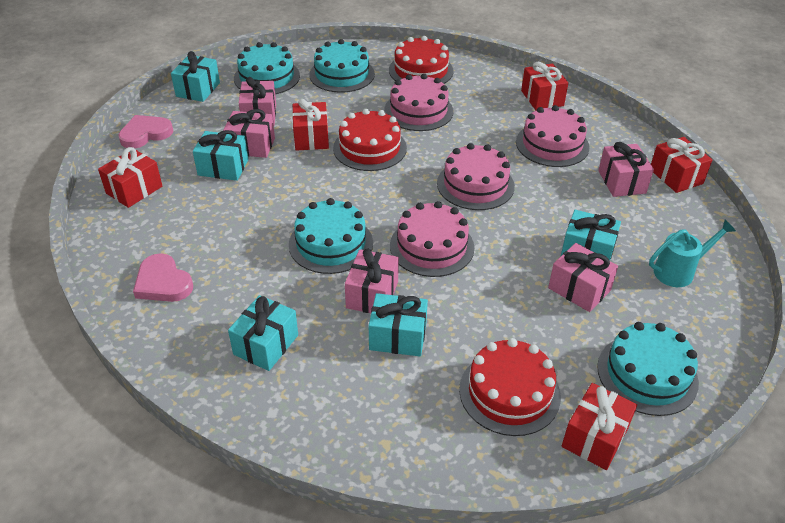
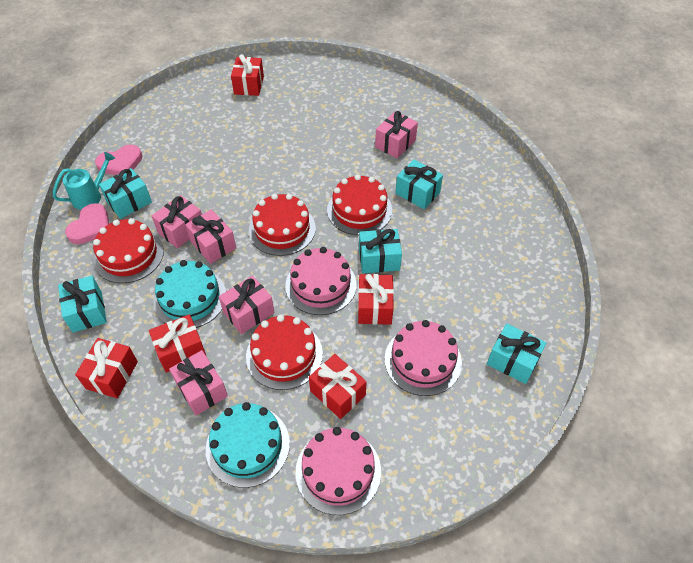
pink cake: [384,74,454,131] [390,201,474,277] [437,143,515,210] [516,105,589,167] = 4 -> [285,247,357,315] [295,427,381,515] [384,320,462,396] = 3
red cake: [333,109,407,171] [389,36,454,84] [459,338,561,436] = 3 -> [93,218,164,283] [246,314,323,390] [249,194,316,256] [327,174,392,235] = 4
turquoise cake: [234,42,300,94] [289,198,373,274] [309,39,375,93] [597,322,699,416] = 4 -> [153,260,226,328] [206,402,290,488] = 2

